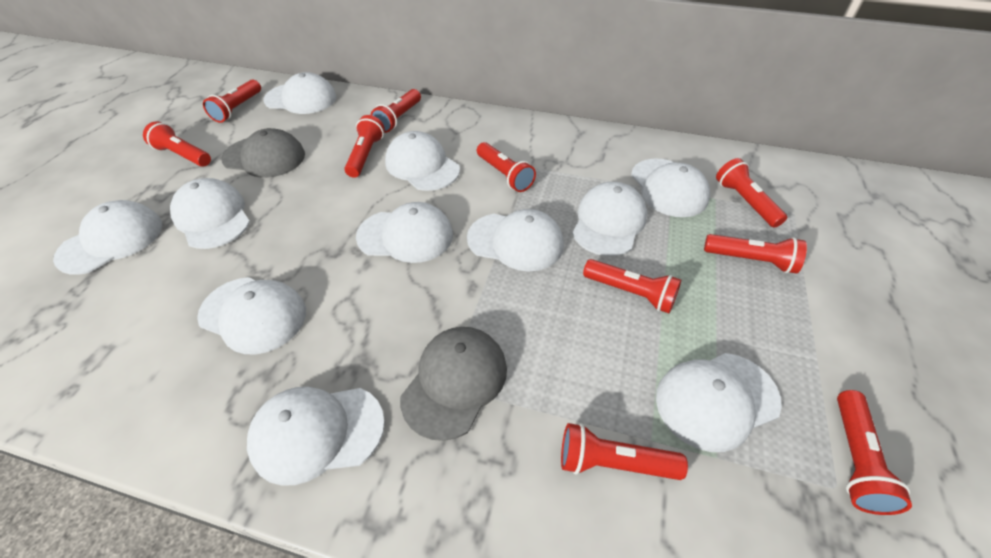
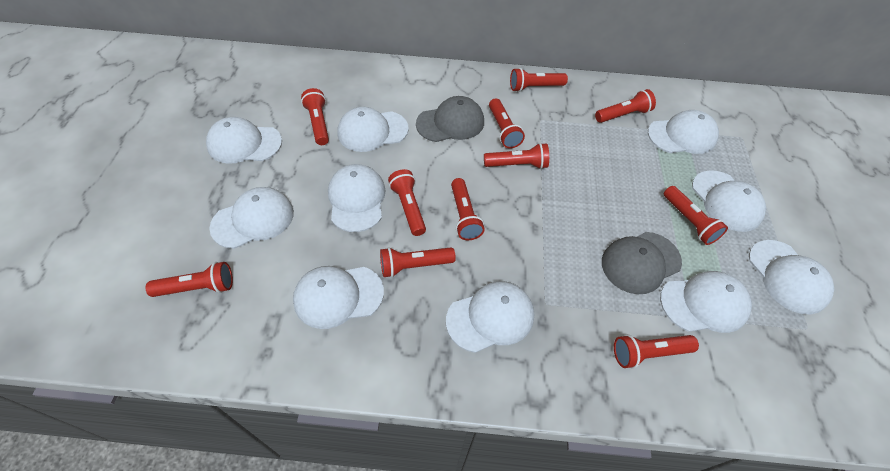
red flashlight: [143,121,211,167] [203,80,261,123] [345,115,385,178] [371,89,421,133] [477,142,536,192] [561,423,688,480] [583,259,681,313] [704,234,807,273] [716,158,787,228] [837,390,912,515] = 10 -> [146,262,233,297] [301,88,329,145] [380,247,456,278] [388,169,426,236] [451,178,485,240] [484,143,549,169] [489,98,525,149] [510,68,568,92] [595,89,656,123] [614,334,699,369] [664,186,728,245] = 11
white cap: [53,200,162,275] [170,178,250,249] [197,277,306,355] [247,387,385,486] [263,72,336,114] [356,202,453,263] [385,131,460,191] [467,209,564,271] [572,182,647,256] [631,158,710,217] [656,353,782,452] = 11 -> [206,117,282,164] [210,187,294,249] [293,266,384,329] [328,164,386,232] [338,107,409,152] [446,281,534,353] [648,110,719,154] [660,271,752,333] [692,170,766,232] [749,240,834,314] = 10

